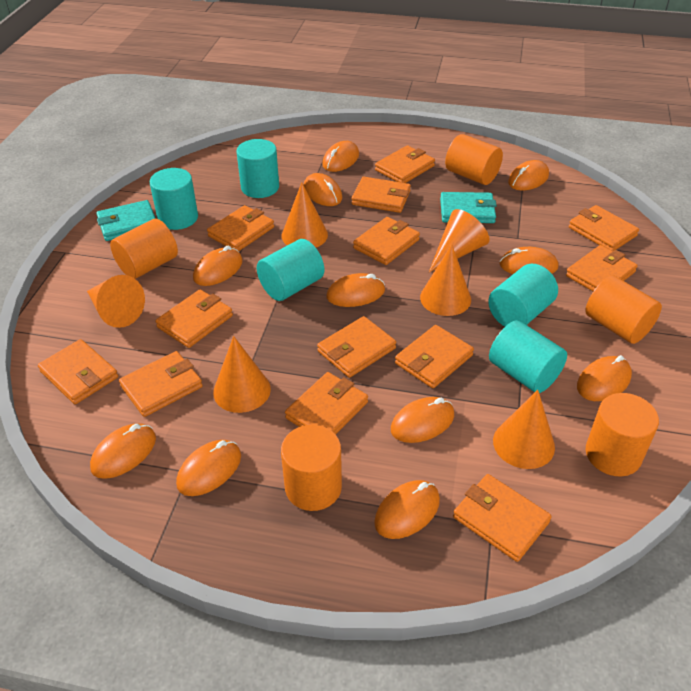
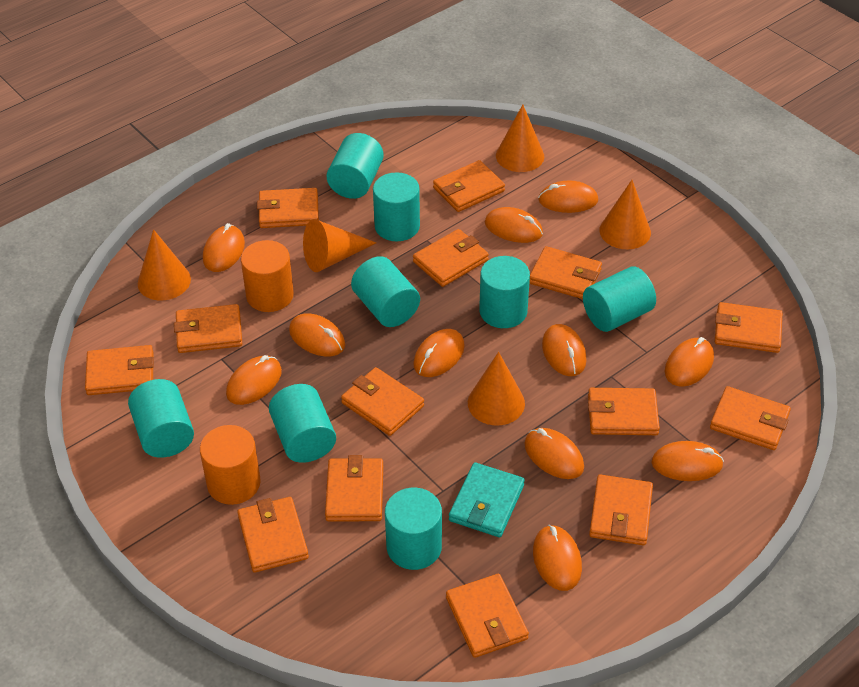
orange cone: [87,275,145,328] [213,336,271,413] [282,182,328,247] [420,244,471,316] [429,209,490,272] [493,390,555,469] = 6 -> [138,229,191,300] [303,219,376,272] [468,352,525,425] [496,105,544,172] [599,180,651,249] = 5
orange cylinder: [110,219,178,279] [281,425,342,511] [445,134,503,185] [585,275,662,344] [585,393,659,476] = 5 -> [200,425,261,505] [241,240,294,312] = 2
orange wallet: [38,339,118,404] [119,351,203,417] [155,289,233,348] [207,205,274,252] [285,372,368,435] [317,316,396,378] [352,177,411,213] [353,217,420,265] [375,145,435,183] [395,325,474,388] [453,474,552,562] [566,245,638,291] [569,205,639,251] = 13 -> [85,345,154,395] [174,304,242,353] [237,497,309,573] [257,188,319,228] [325,455,383,521] [341,367,424,436] [413,229,489,287] [433,160,505,212] [446,574,529,658] [529,246,602,299] [588,388,660,435] [589,475,653,545] [710,386,791,450] [715,302,782,353] = 14
turquoise cylinder: [150,168,198,230] [237,139,279,198] [257,239,324,301] [488,264,558,327] [489,320,567,393] = 5 -> [128,379,194,458] [269,384,336,463] [327,133,384,199] [351,256,420,327] [373,172,420,241] [385,488,442,570] [479,256,530,328] [583,266,656,332] = 8
turquoise wallet: [96,200,156,241] [440,192,497,223] = 2 -> [449,462,525,537] = 1

